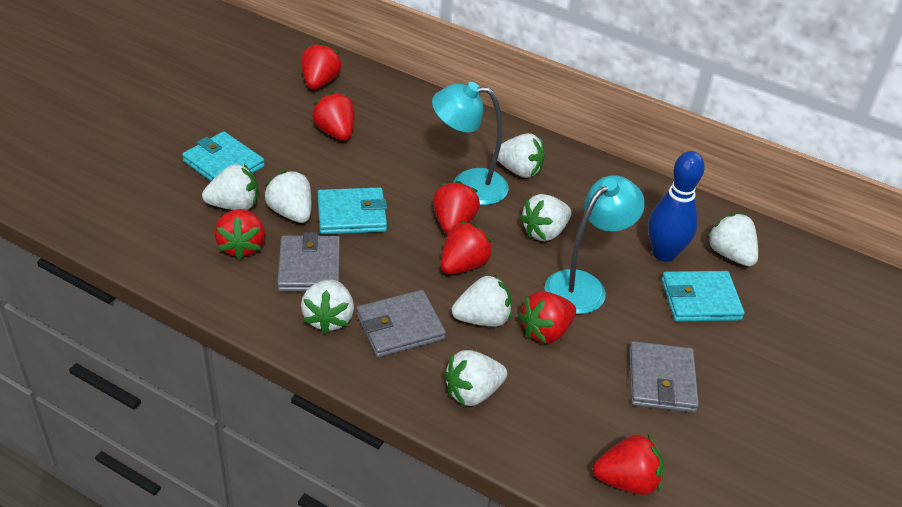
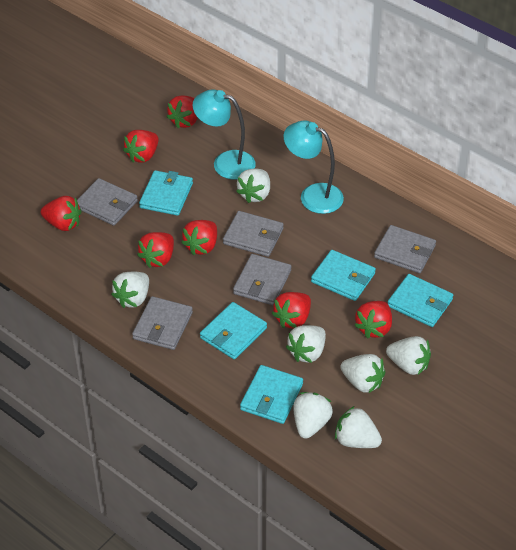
blue bowling pin: [648,151,705,262] = 1 -> none = 0
grey wallet: [277,232,340,292] [357,290,446,358] [629,341,699,413] = 3 -> [77,178,138,226] [132,296,193,350] [223,211,284,257] [233,254,291,305] [374,225,436,273] = 5
turquoise wallet: [182,131,265,181] [317,187,387,234] [661,271,744,322] = 3 -> [139,170,193,216] [200,302,267,359] [240,365,303,424] [311,250,376,301] [388,274,453,327] = 5
white strawberry: [202,164,258,210] [264,171,311,223] [301,279,354,334] [444,350,507,406] [451,275,512,327] [494,133,545,178] [519,194,572,241] [707,213,758,266] = 8 -> [111,272,149,308] [236,168,270,203] [286,325,326,363] [293,392,333,439] [335,406,382,448] [340,354,385,393] [386,336,431,375] = 7

